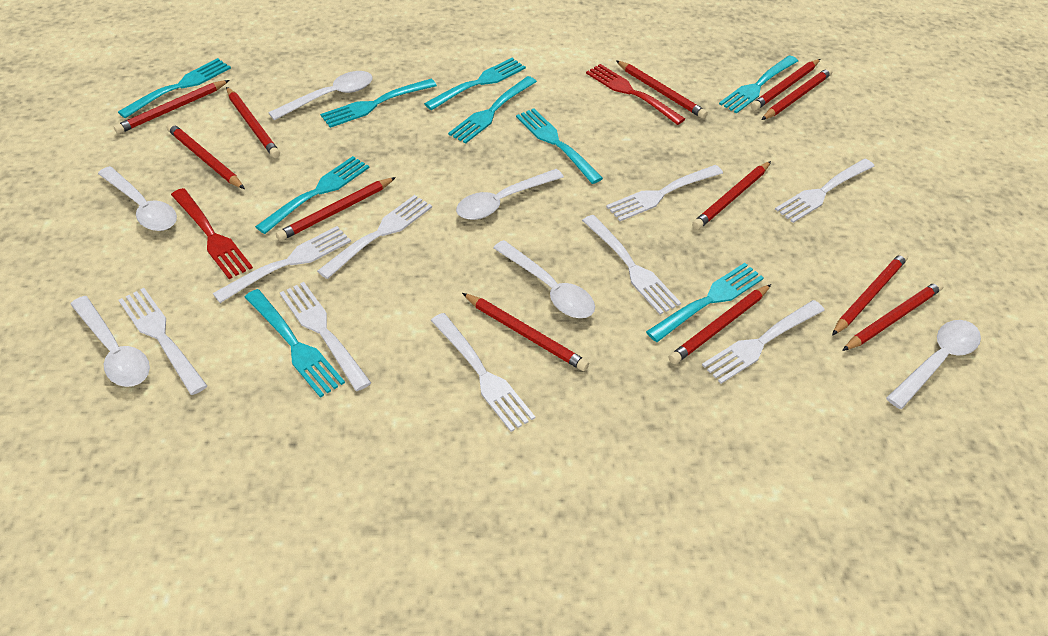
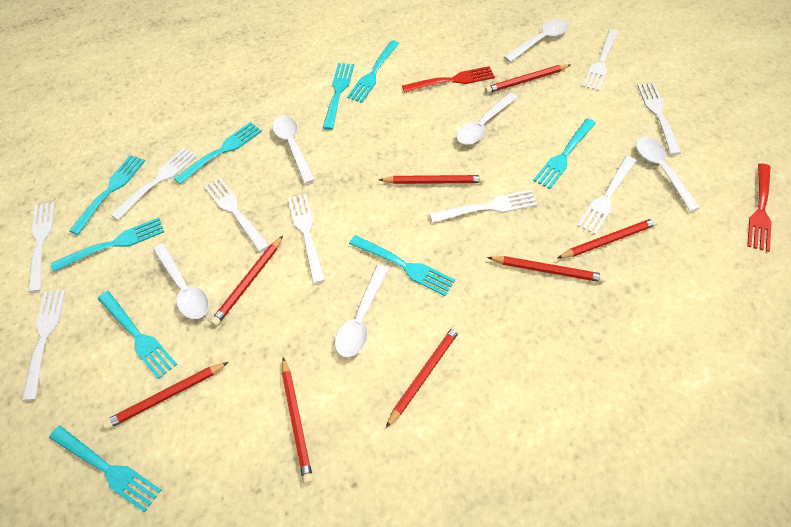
red pencil: [114,80,230,134] [167,123,245,189] [226,87,280,158] [276,177,396,241] [462,293,589,371] [616,60,708,119] [669,284,771,364] [692,161,771,230] [751,59,820,111] [761,68,833,120] [832,252,908,336] [842,281,944,351] = 12 -> [103,362,228,429] [210,236,283,326] [282,357,313,484] [379,175,485,184] [386,324,461,428] [485,64,570,93] [487,256,607,283] [558,218,658,258] = 8

